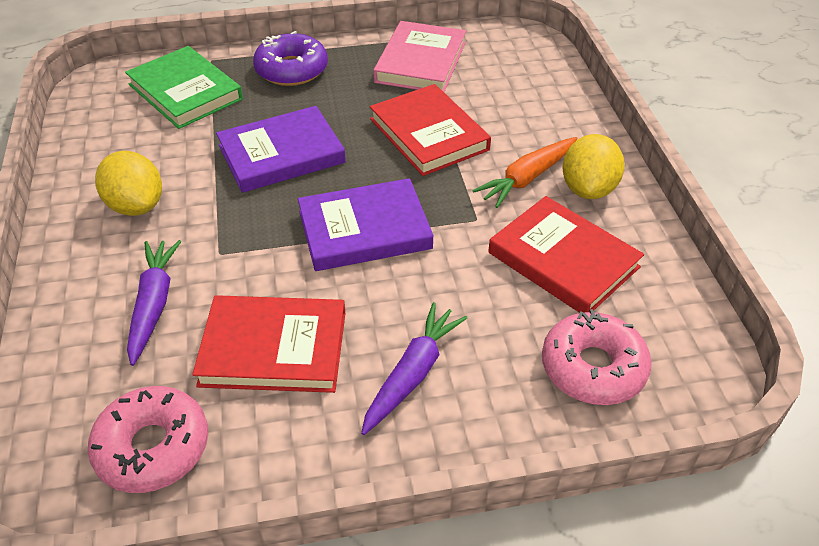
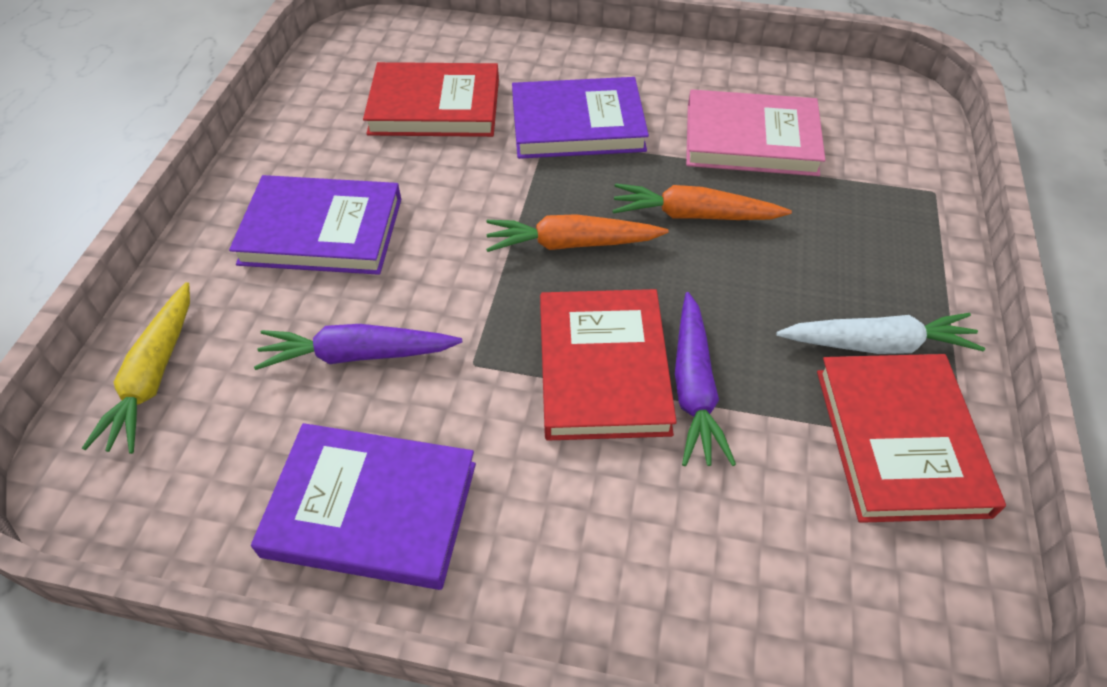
green book: [125,46,243,129] = 1 -> none = 0
orange carrot: [472,137,577,208] = 1 -> [486,214,669,252] [612,183,792,220] = 2
pink donut: [88,386,208,493] [542,309,652,405] = 2 -> none = 0
purple book: [216,106,346,193] [298,178,433,271] = 2 -> [229,175,401,275] [251,423,476,590] [512,77,649,159] = 3
purple donut: [253,31,328,86] = 1 -> none = 0
white carrot: none = 0 -> [776,313,985,354] = 1
yellow carrot: none = 0 -> [82,282,190,454] = 1
yellow lemon: [95,151,162,216] [562,134,625,199] = 2 -> none = 0

